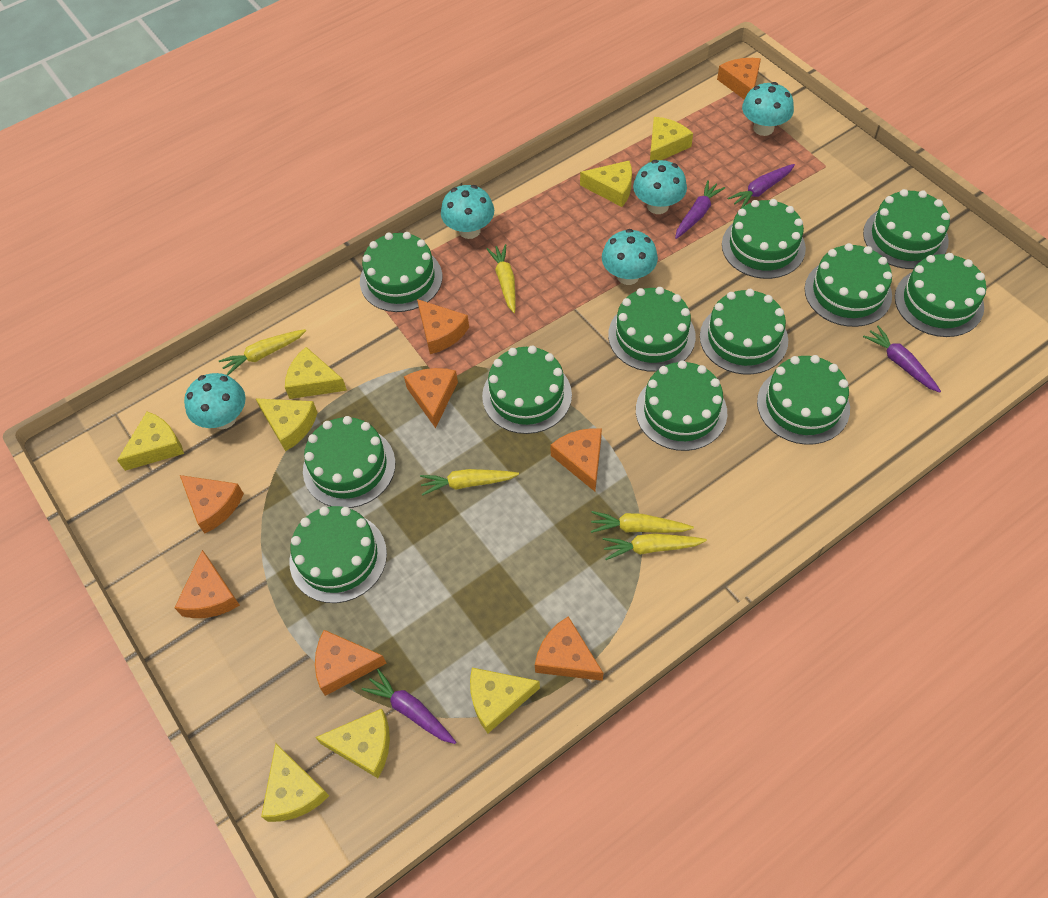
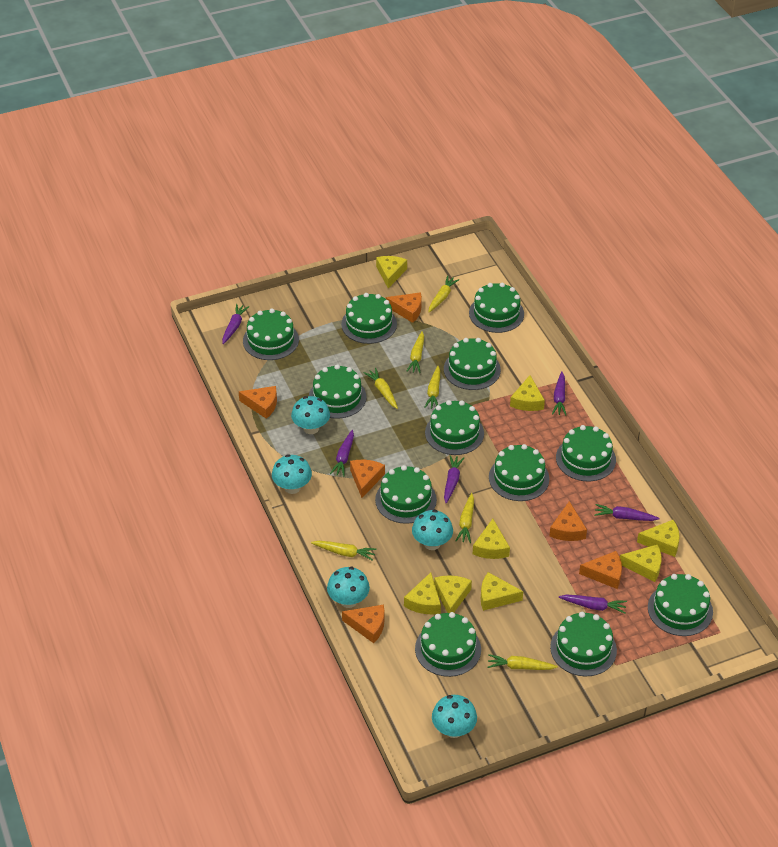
orange cheese: [174,550,240,618] [180,475,244,534] [315,630,386,696] [404,368,458,428] [417,299,469,354] [535,616,603,681] [550,428,602,491] [717,58,761,100] = 8 -> [239,386,277,419] [342,605,385,643] [350,460,385,498] [386,292,422,323] [549,501,587,541] [579,551,622,589] = 6
purple carrot: [362,669,456,744] [675,180,725,239] [728,164,795,208] [863,326,941,393] = 4 -> [222,304,249,344] [330,430,354,476] [444,455,464,504] [552,371,566,415] [559,595,627,614] [594,504,660,521] = 6
yellow carrot: [219,329,306,375] [420,469,519,496] [486,244,516,313] [591,511,694,533] [602,534,707,560] = 5 -> [311,541,377,561] [364,368,398,409] [406,331,424,373] [424,366,440,409] [428,275,460,312] [456,493,474,543] [487,654,558,670] = 7

